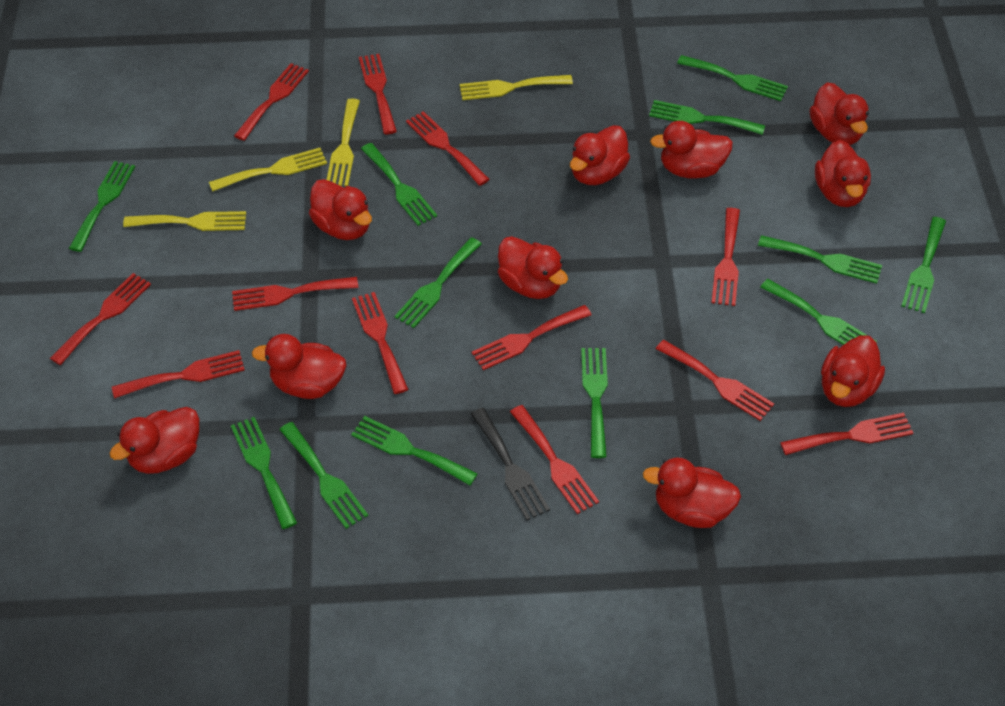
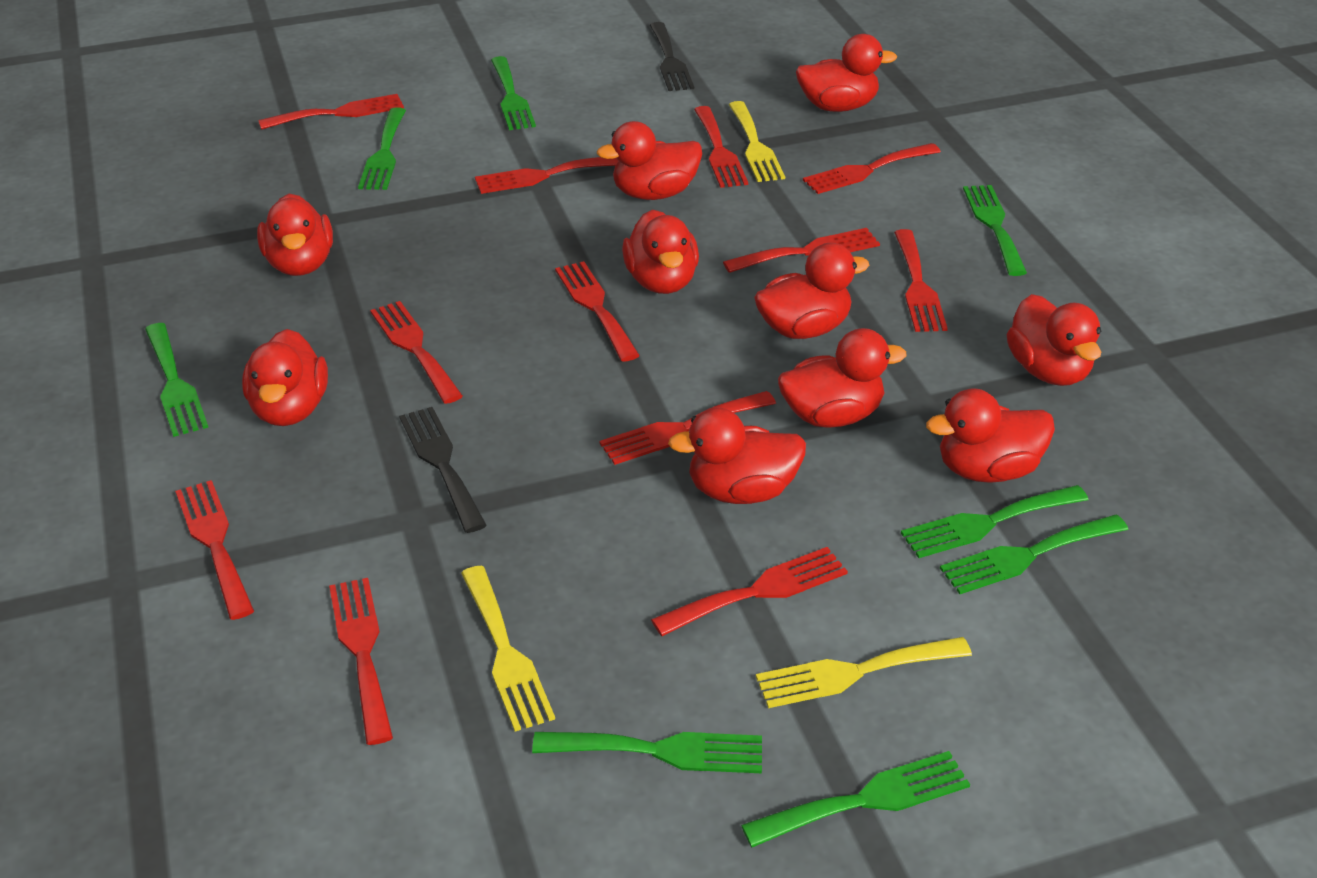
black fork: [471,408,550,520] = 1 -> [399,407,487,533] [650,22,694,91] = 2
green fork: [69,161,135,252] [231,417,297,529] [279,422,368,529] [351,416,478,485] [361,143,437,226] [395,237,482,328] [581,348,608,458] [649,100,765,135] [677,55,788,101] [758,235,882,284] [760,279,877,345] [901,217,946,313] = 12 -> [145,323,208,437] [358,107,406,190] [491,56,536,130] [532,732,762,773] [741,751,970,847] [901,485,1088,558] [940,514,1128,594] [963,185,1027,276] = 8
yellow fork: [123,211,246,231] [209,148,327,192] [327,99,360,186] [460,75,573,100] = 4 -> [461,566,555,731] [729,101,785,182] [756,637,972,708] = 3

